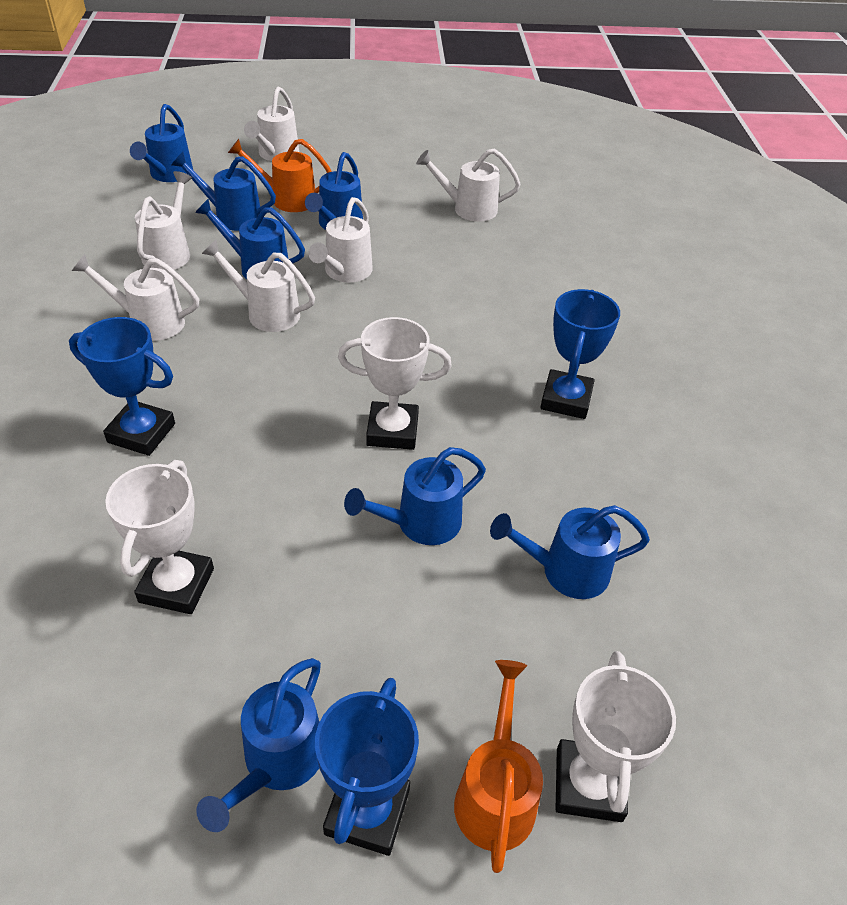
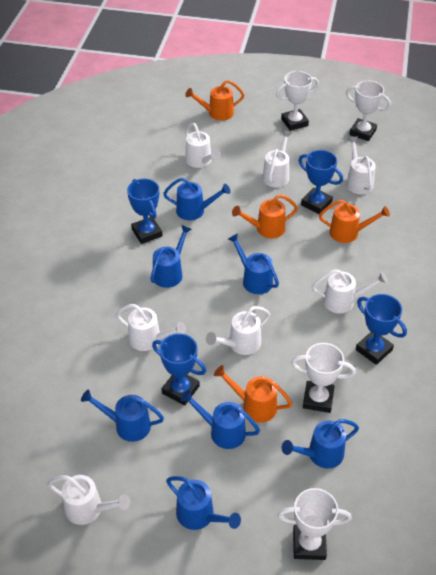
blue trophy: [69,317,175,456] [315,678,419,856] [540,289,620,419] = 3 -> [127,179,163,244] [152,333,206,405] [299,150,343,214] [356,294,407,365] = 4
orange watering can: [228,139,332,212] [454,660,543,873] = 2 -> [185,80,244,121] [214,365,292,423] [232,194,298,238] [319,200,390,243] = 4
white trophy: [105,460,214,614] [338,317,452,450] [556,651,676,822] = 3 -> [276,71,319,131] [278,488,352,560] [291,343,356,413] [346,81,391,141] = 4
white watering can: [72,254,199,341] [135,171,192,270] [202,239,315,332] [244,86,299,161] [308,197,373,283] [416,149,521,222] = 6 -> [47,475,130,525] [116,304,186,351] [185,123,221,168] [206,306,270,355] [262,130,292,187] [312,269,388,313] [346,136,376,194] = 7

